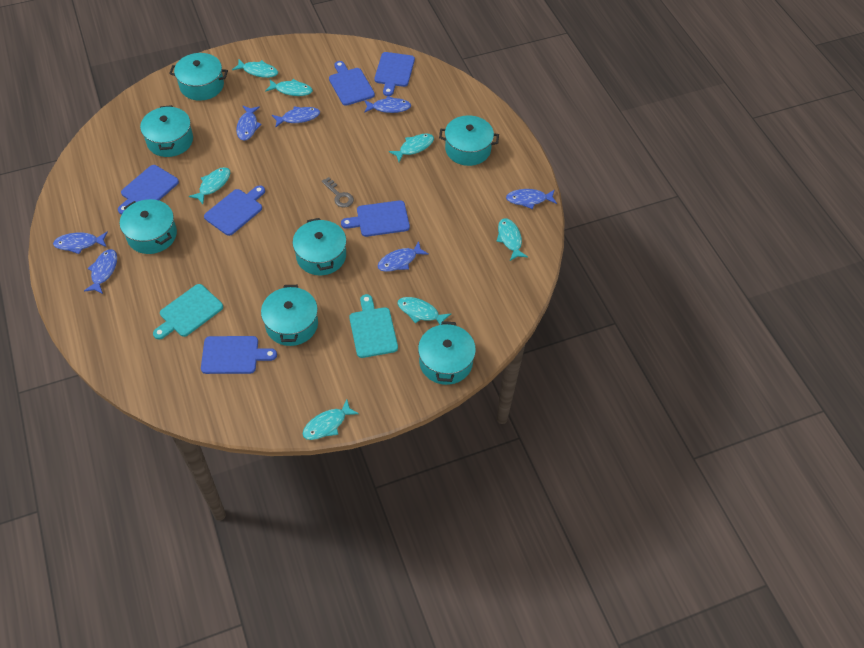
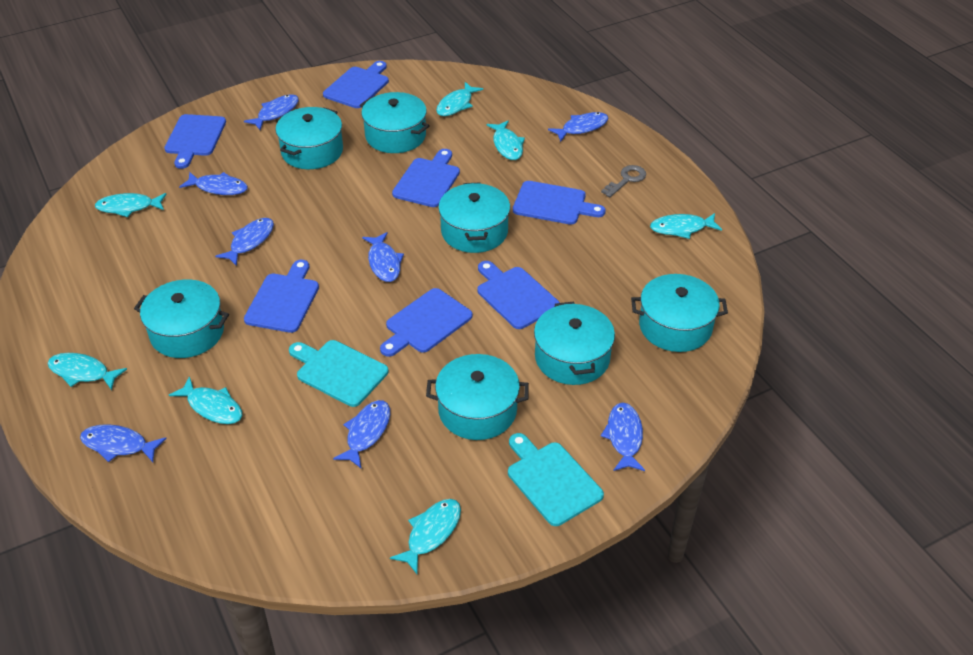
blue cutting board: [118,165,179,215] [201,336,277,374] [204,185,265,236] [329,61,375,106] [341,200,410,237] [374,52,415,96] = 6 -> [164,114,226,169] [244,260,319,333] [323,61,389,108] [380,288,473,357] [392,149,460,207] [477,261,560,329] [513,181,606,225] = 7
blue fish: [53,232,108,254] [84,249,117,294] [236,106,262,141] [272,107,320,128] [364,96,411,113] [378,241,429,272] [506,189,557,209] = 7 -> [80,425,167,462] [179,172,248,195] [215,218,274,266] [244,94,299,130] [333,400,390,469] [362,232,404,282] [548,112,608,142] [601,403,645,471] = 8

